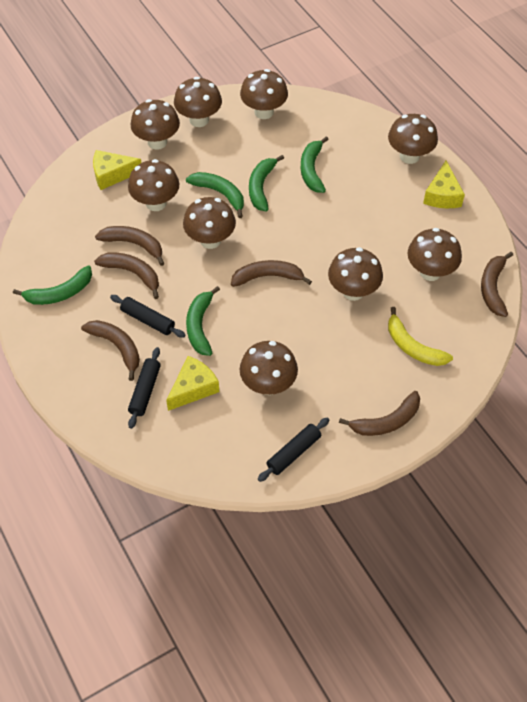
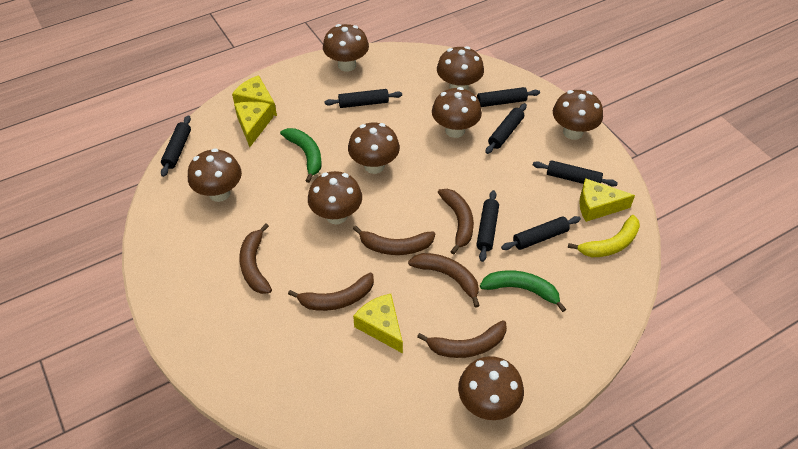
black rolling pin: [110,295,185,338] [128,347,161,429] [258,418,329,482] = 3 -> [161,115,191,177] [324,89,402,108] [476,190,499,262] [477,87,540,107] [485,103,527,154] [501,216,581,250] [533,160,618,187] = 7
brown mushroom: [128,159,179,211] [131,99,180,150] [174,77,222,127] [183,197,236,249] [240,69,288,119] [240,341,298,395] [328,247,383,301] [388,114,438,164] [407,228,462,281] = 9 -> [188,148,242,202] [308,171,362,224] [323,24,369,71] [348,123,400,174] [432,87,482,138] [437,46,484,90] [458,356,524,420] [553,90,603,140] = 8
green banana: [13,266,92,305] [186,172,244,218] [186,286,220,356] [249,155,284,211] [301,136,329,193] = 5 -> [280,128,322,183] [480,270,566,312] = 2
yellow cheese: [93,150,142,190] [166,356,219,411] [423,160,465,208] = 3 -> [232,75,277,116] [234,101,273,147] [353,294,403,353] [579,178,635,222] = 4

